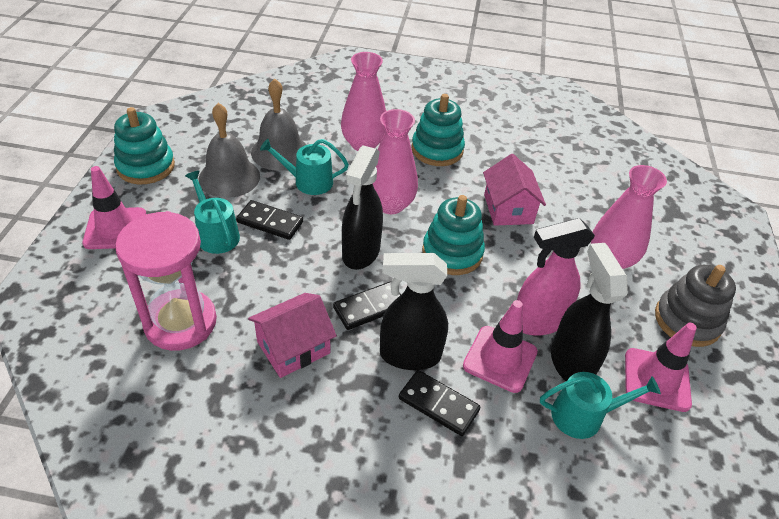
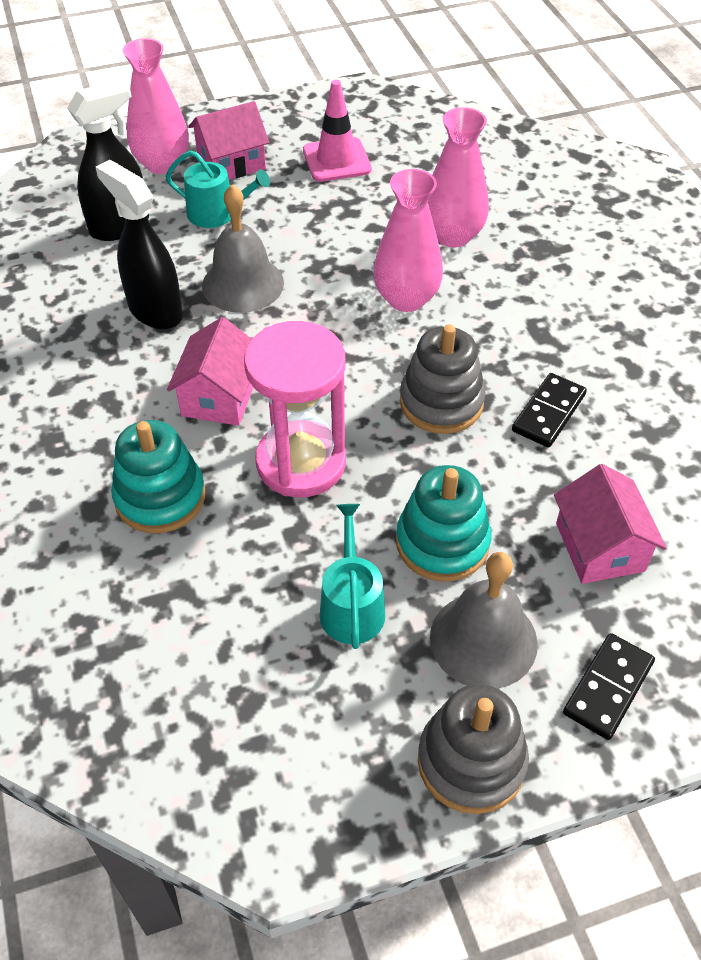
black domino: [236,200,303,240] [333,281,401,330] [399,370,480,436] = 3 -> [512,373,587,448] [563,633,655,740] = 2
black spray bottle: [342,145,383,270] [380,253,448,370] [551,243,628,381] = 3 -> [67,80,149,241] [96,160,183,329] = 2
grey stacking toy: [655,265,736,347] = 1 -> [400,324,486,434] [418,684,529,814] = 2
pink house: [248,293,337,378] [483,154,546,226] = 2 -> [167,317,253,426] [188,101,269,180] [554,464,667,584] = 3
pink spray bottle: [517,218,595,336] = 1 -> none = 0
pink traffic cone: [82,166,146,249] [463,300,538,393] [625,323,697,412] = 3 -> [303,80,372,182] = 1
turquoise stacking toy: [114,107,175,184] [411,94,465,166] [422,195,485,275] = 3 -> [111,420,205,533] [396,465,491,582] = 2
turquoise watering can: [185,170,240,254] [260,139,349,195] [540,372,661,439] = 3 -> [166,150,270,228] [319,504,385,649] = 2

